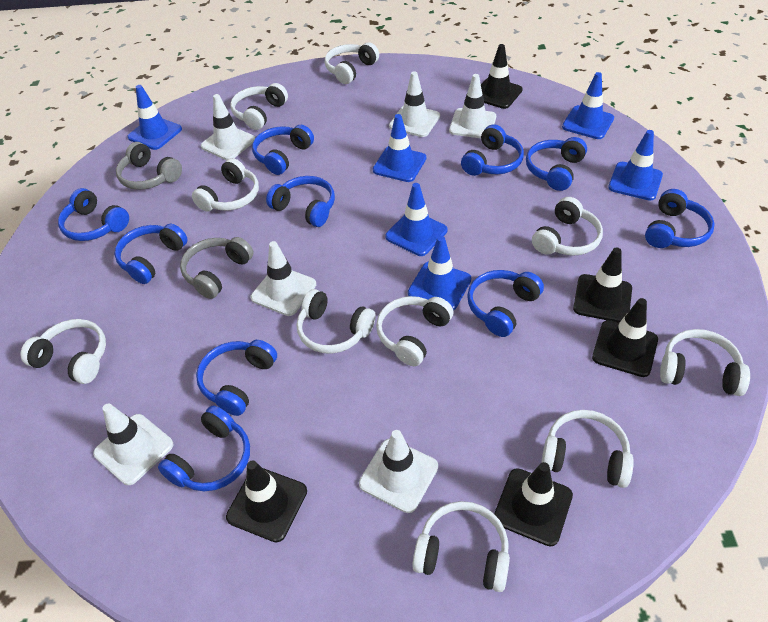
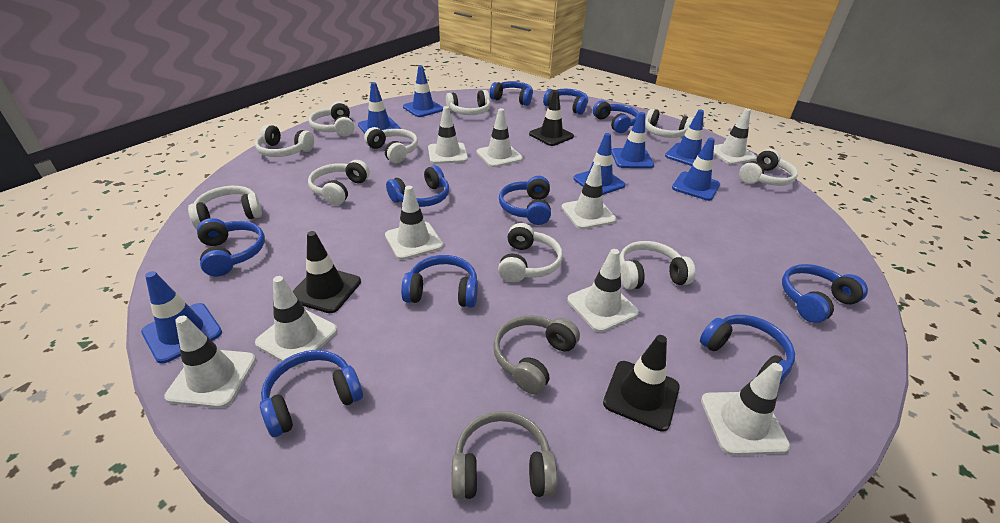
black traffic cone: [226,460,307,542] [481,44,523,109] [494,462,573,547] [573,247,632,323] [592,298,658,377] = 5 -> [293,231,361,313] [529,91,574,146] [603,335,680,432] = 3
blue traffic cone: [127,85,182,150] [373,114,426,182] [385,183,448,256] [408,236,471,310] [562,72,614,139] [608,130,663,201] = 6 -> [141,271,222,364] [358,82,400,133] [403,66,443,117] [573,133,626,195] [612,112,654,168] [665,110,704,166] [672,137,720,201] = 7
white traffic cone: [93,403,174,485] [201,94,255,160] [251,241,316,316] [359,430,438,513] [389,71,440,137] [449,74,496,138] = 6 -> [164,316,256,408] [255,276,337,367] [385,186,443,260] [428,106,468,164] [476,108,523,167] [561,162,617,229] [567,249,639,332] [701,363,790,455] [713,108,757,165] = 9

